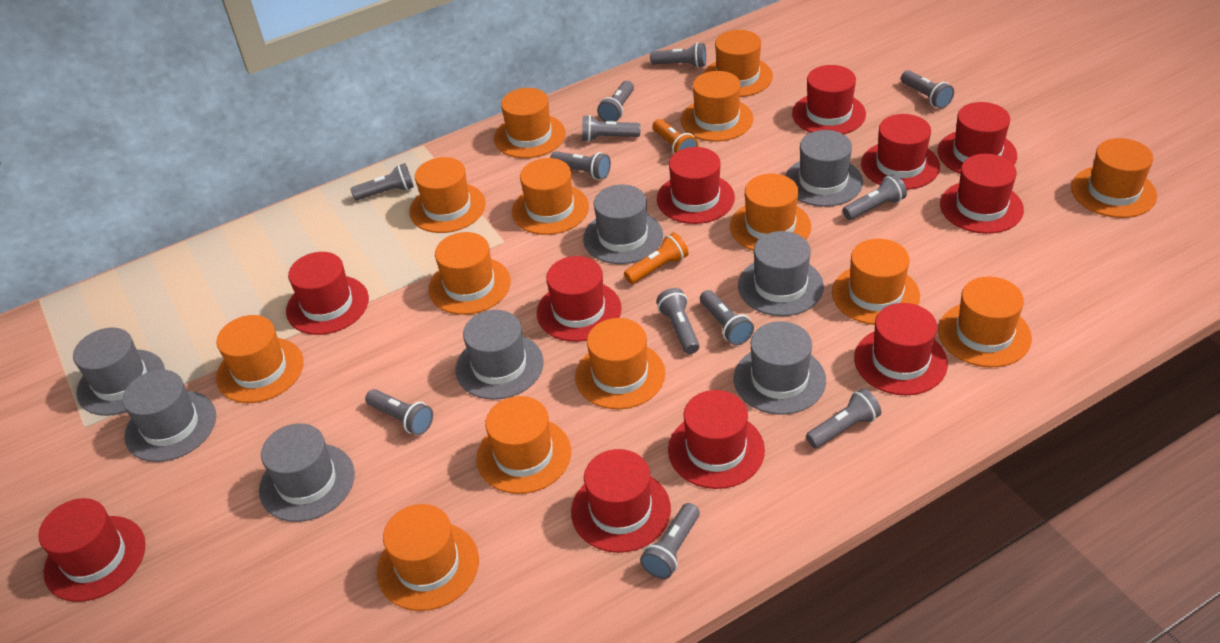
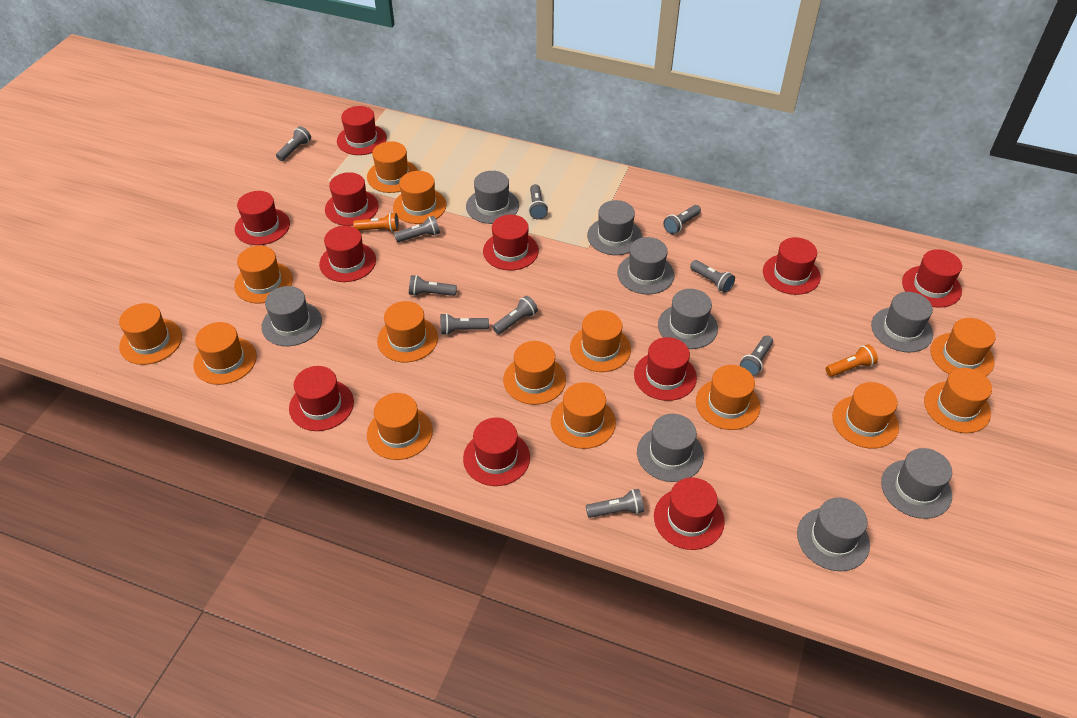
grey flashlight: [350,163,414,201] [365,389,433,435] [550,151,611,180] [582,115,641,142] [597,81,634,122] [640,503,700,579] [650,42,706,68] [656,288,700,354] [700,290,754,345] [806,388,881,448] [843,174,907,220] [901,70,954,109] = 12 -> [276,126,311,161] [394,216,440,242] [409,275,457,296] [440,313,489,335] [492,296,538,334] [528,184,548,220] [586,489,644,518] [663,205,701,234] [690,260,735,293] [740,335,773,376] = 10
grey hat: [73,327,165,416] [122,370,216,462] [259,423,355,522] [455,310,543,400] [583,185,663,264] [734,321,826,415] [738,231,824,316] [785,130,863,207] = 8 -> [261,286,322,346] [466,171,519,224] [587,200,642,255] [617,237,675,294] [637,414,704,482] [658,289,718,349] [797,497,870,571] [871,292,933,352] [881,448,952,519] = 9

